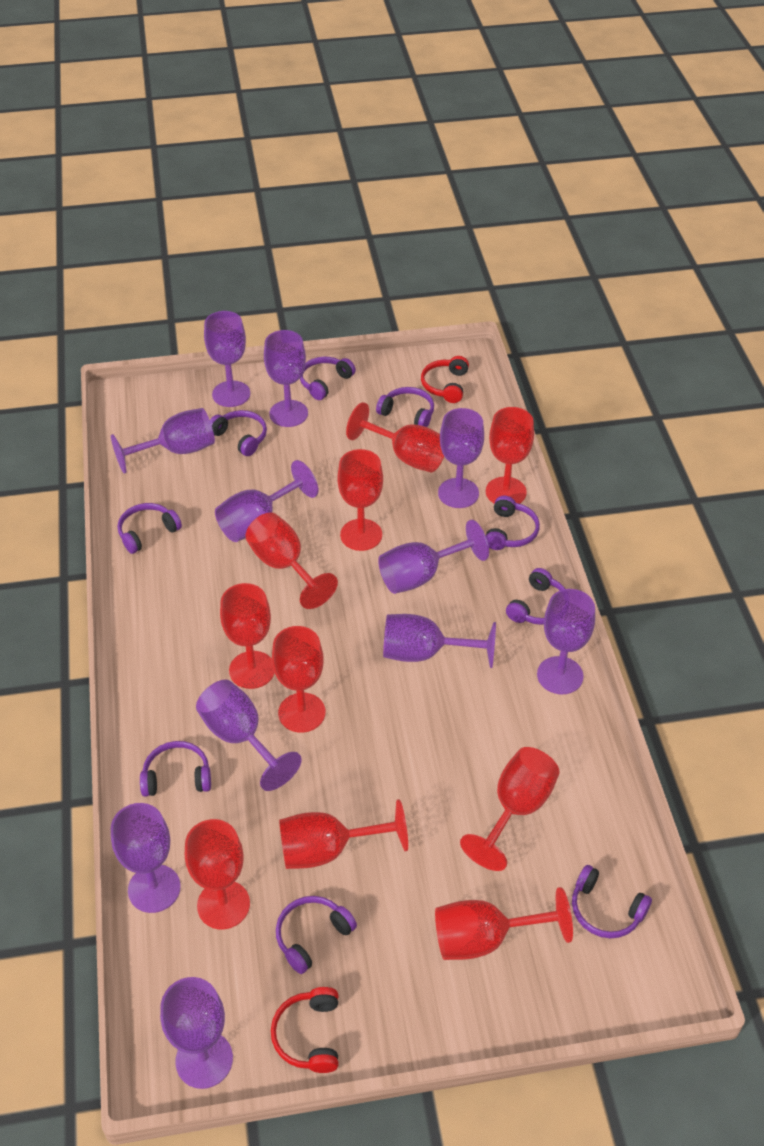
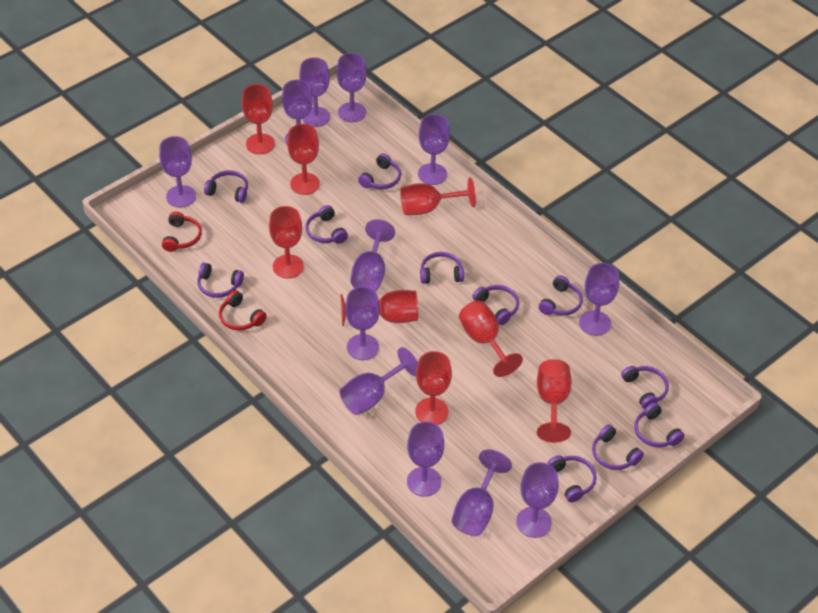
purple goblet: [111,408,215,474] [111,803,181,913] [160,977,233,1089] [196,680,302,791] [204,311,250,407] [215,460,318,542] [264,330,308,427] [378,520,489,594] [383,614,496,668] [438,408,484,508] [537,589,595,694] = 11 -> [159,136,196,208] [282,79,313,144] [299,57,330,127] [337,53,367,122] [340,347,418,415] [345,287,380,360] [351,219,395,292] [407,421,444,497] [418,114,450,185] [452,449,512,536] [516,462,559,538] [579,263,619,336] = 12
purple headphones: [118,503,182,554] [140,741,211,797] [210,410,267,456] [276,896,357,974] [300,357,356,400] [376,387,434,427] [486,496,540,550] [506,568,565,625] [572,865,652,938] = 9 -> [197,262,244,298] [204,170,248,203] [306,205,348,244] [358,153,401,189] [420,252,464,284] [472,285,519,325] [539,275,583,316] [547,455,597,502] [592,424,644,470] [621,366,669,409] [634,402,685,447] = 11
red goblet: [185,819,250,929] [220,583,275,689] [245,512,338,609] [272,626,325,733] [279,799,408,869] [337,449,383,551] [346,402,444,472] [435,887,573,960] [460,747,560,871] [486,407,534,504] = 10 -> [242,84,275,154] [269,206,304,279] [287,124,320,195] [341,290,418,326] [400,177,476,215] [415,351,452,425] [459,300,523,377] [537,359,571,443] = 8

